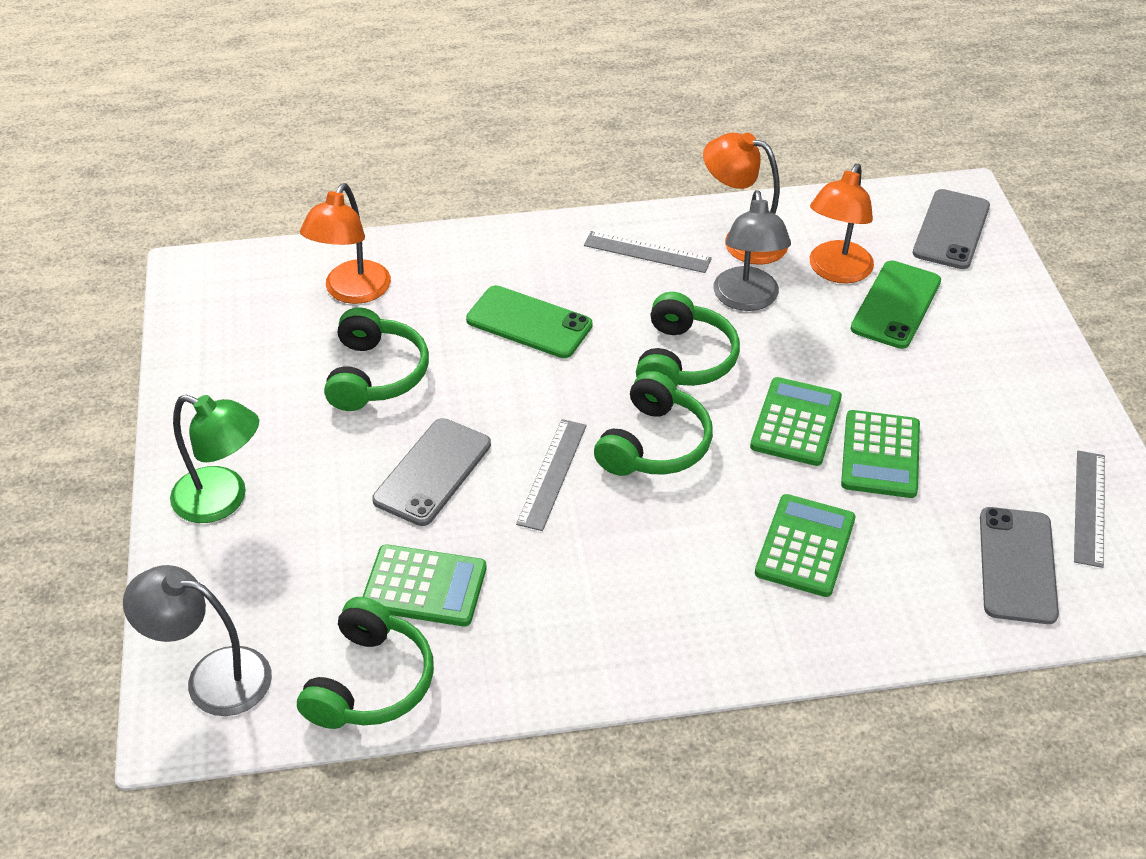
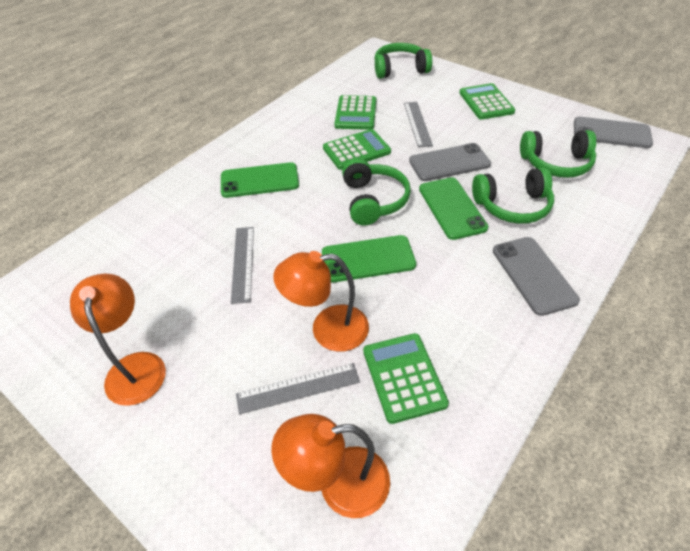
green lamp: [170,395,259,523] = 1 -> none = 0
green phone: [466,285,593,358] [850,260,941,349] = 2 -> [221,162,299,198] [322,235,416,282] [419,177,488,240] = 3
grey lamp: [123,565,272,716] [713,190,791,311] = 2 -> none = 0

